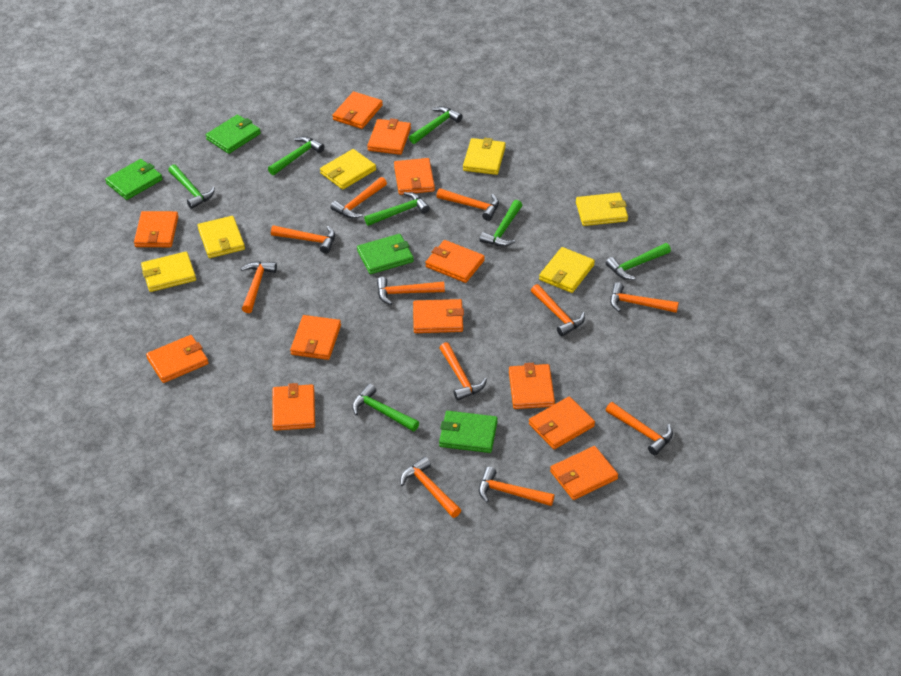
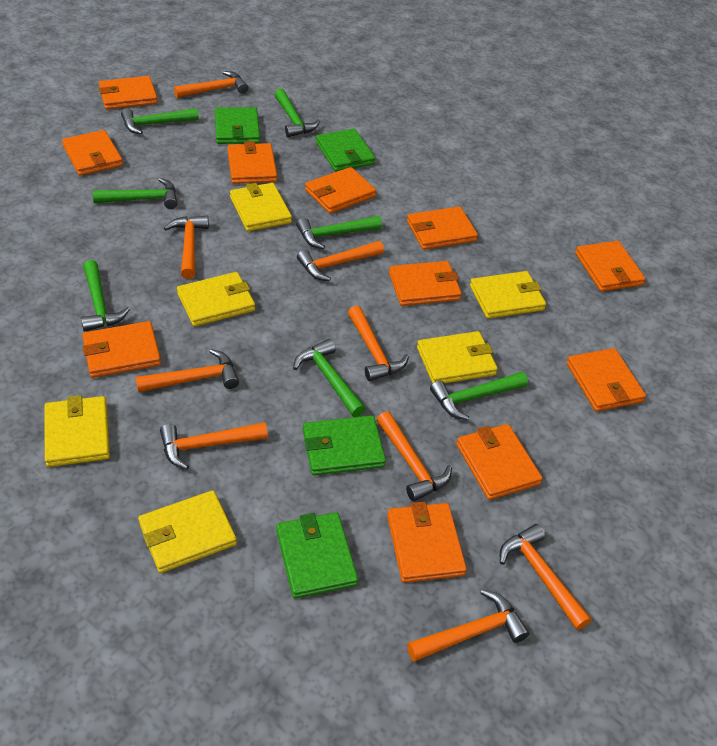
orange hammer: [241,261,277,313] [271,225,335,254] [331,177,387,218] [377,277,445,305] [400,457,461,518] [437,188,499,221] [440,342,487,401] [479,467,554,506] [531,284,585,336] [606,402,673,455] [610,282,679,313] = 11 -> [136,349,239,392] [160,422,268,470] [164,216,209,279] [174,71,248,98] [297,241,384,281] [348,306,409,381] [377,411,452,501] [407,589,530,662] [500,524,591,630] = 9
orange wallet: [134,211,178,247] [146,335,208,383] [272,383,315,431] [290,315,341,360] [332,91,383,129] [367,118,411,155] [394,158,435,195] [413,299,464,333] [425,240,485,283] [509,363,555,409] [529,396,595,449] [550,446,618,500] = 12 -> [62,130,123,176] [82,321,161,378] [99,76,158,109] [228,141,277,184] [305,167,376,213] [387,502,467,583] [389,261,462,306] [407,206,478,250] [456,424,543,500] [566,348,646,411] [575,241,646,291] = 11

